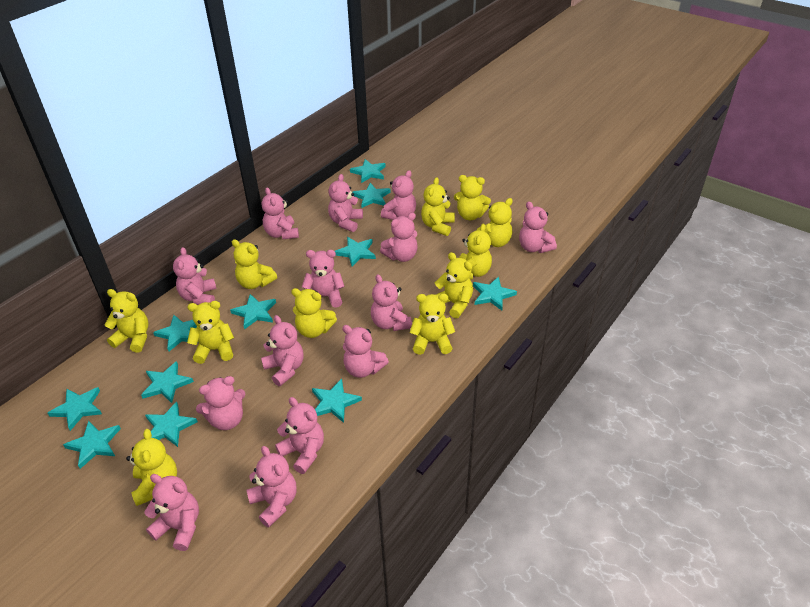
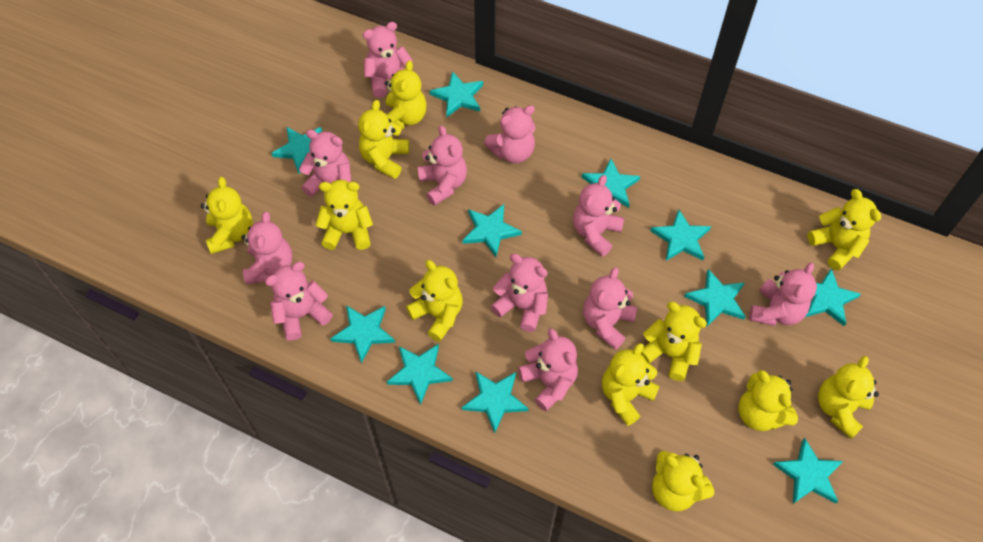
pink teddy bear: [144,474,199,551] [173,247,217,305] [196,376,245,430] [247,446,297,528] [261,315,304,386] [262,187,299,239] [275,397,324,474] [302,250,345,308] [328,174,363,232] [342,325,389,378] [371,274,412,331] [380,213,418,262] [381,170,416,220] [519,201,557,253] = 14 -> [241,212,292,285] [265,262,333,341] [299,129,351,197] [363,22,413,98] [418,125,467,206] [484,105,536,163] [490,254,548,332] [518,328,578,411] [573,175,624,257] [583,267,637,350] [749,263,817,326] = 11

